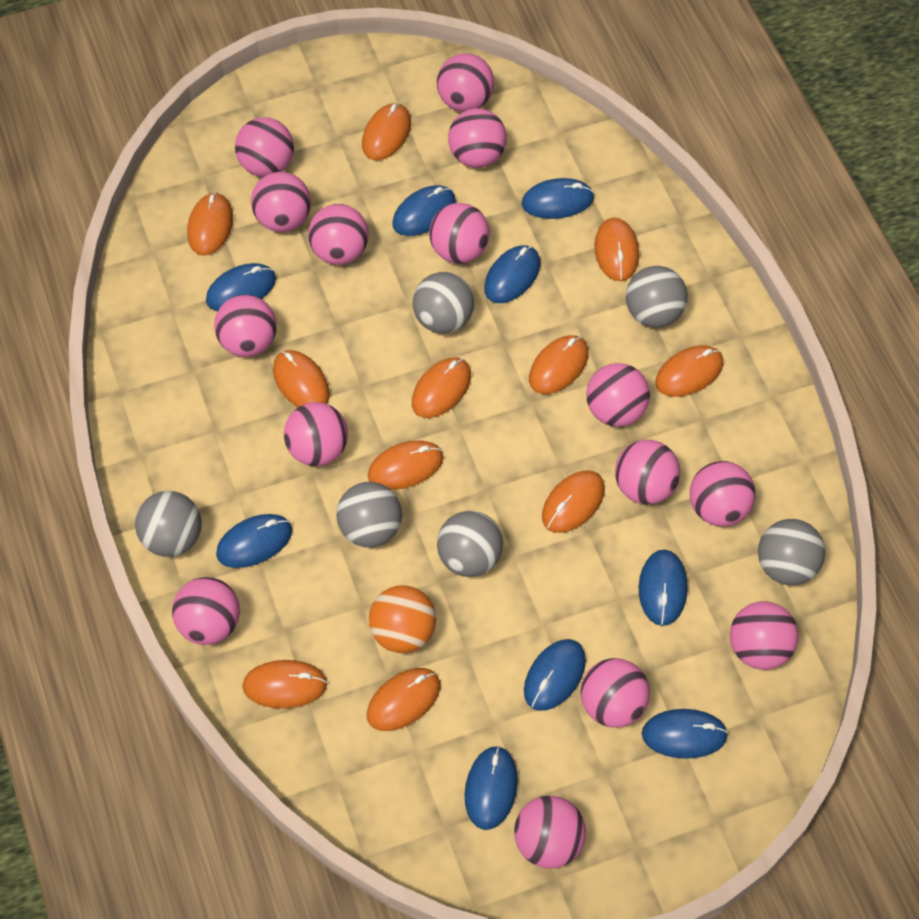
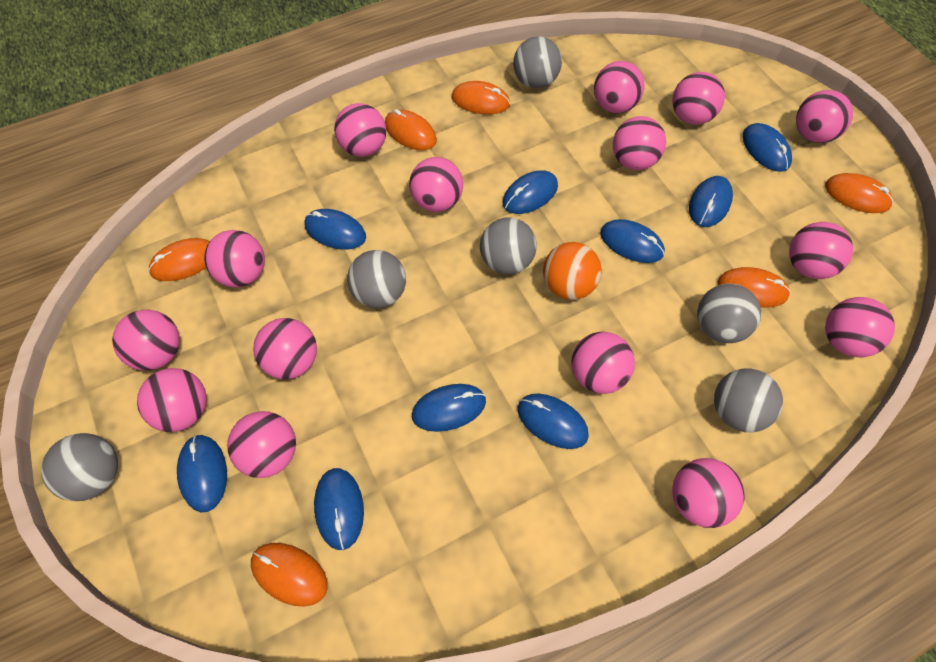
orange mouse: [187,192,233,256] [242,660,327,708] [273,350,330,407] [362,103,411,160] [367,668,441,731] [368,440,443,490] [412,358,471,418] [529,335,588,394] [542,470,605,533] [594,218,639,281] [655,345,723,397] = 11 -> [148,238,210,281] [251,543,328,606] [385,109,437,150] [452,81,510,114] [718,267,791,308] [825,173,893,213] = 6

